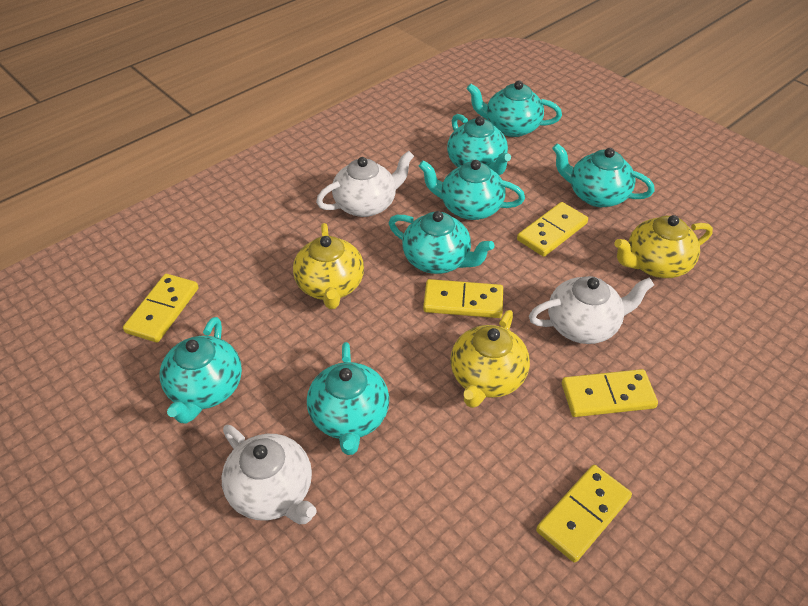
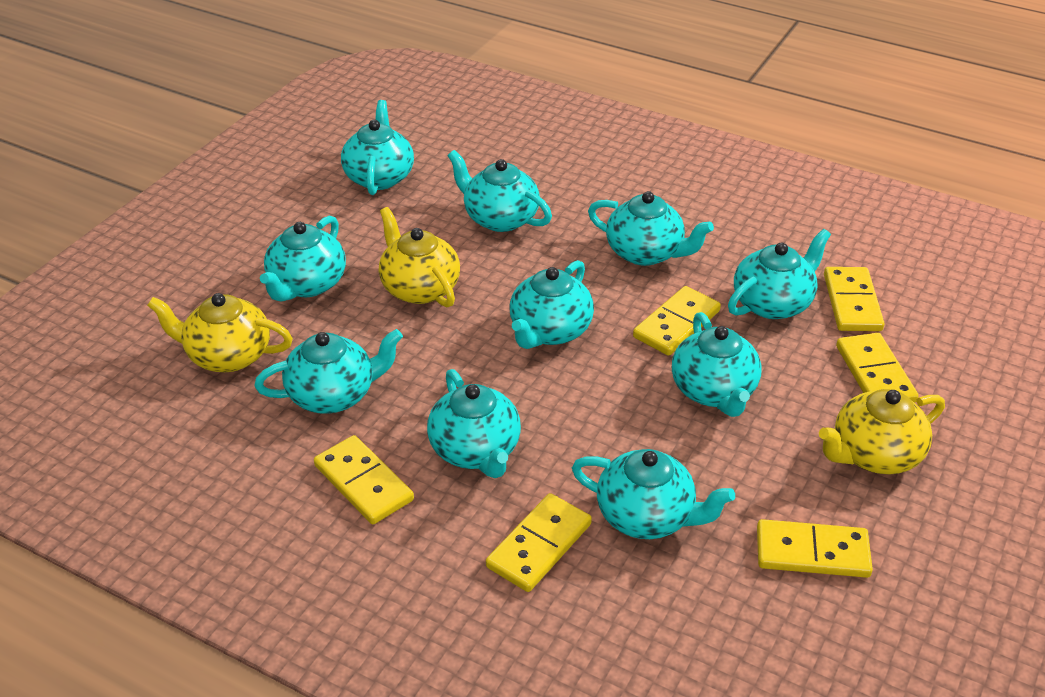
turquoise teapot: [160,317,242,424] [307,342,389,455] [389,211,494,274] [419,160,525,220] [447,114,511,175] [467,81,562,137] [552,143,655,207] = 7 -> [254,329,403,414] [260,216,346,302] [341,100,414,195] [427,369,521,478] [448,150,552,232] [509,260,594,349] [572,449,735,539] [588,191,714,266] [672,312,761,417] [728,229,831,319] = 10
white teapot: [221,425,317,524] [316,151,414,217] [529,276,654,344] = 3 -> none = 0
yellow domino: [123,274,199,343] [423,279,503,318] [517,202,588,257] [536,465,632,563] [562,369,658,417] = 5 -> [314,435,414,524] [486,493,592,592] [633,286,721,356] [757,519,873,578] [824,267,885,331] [836,333,919,403] = 6

